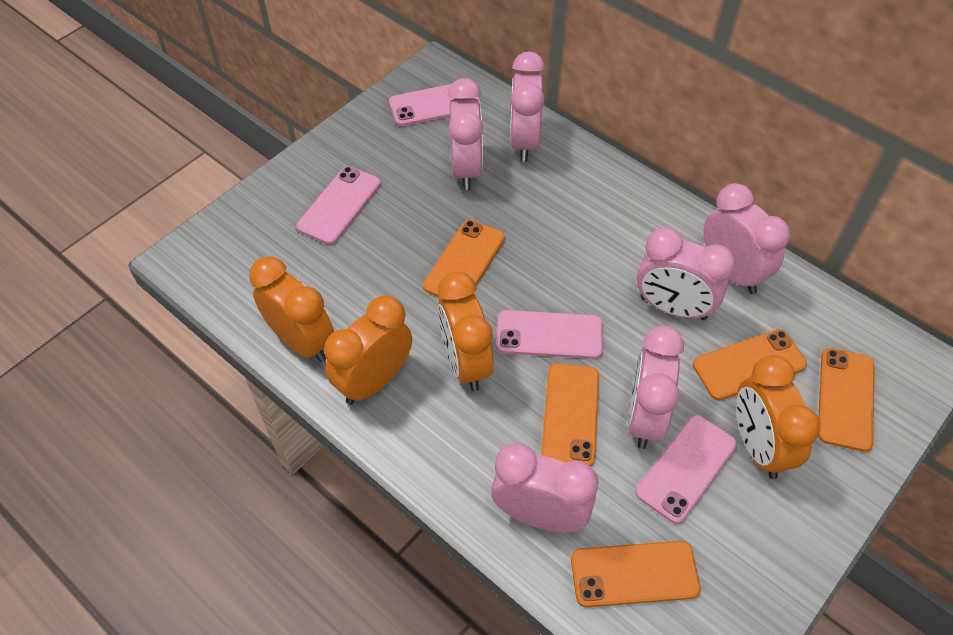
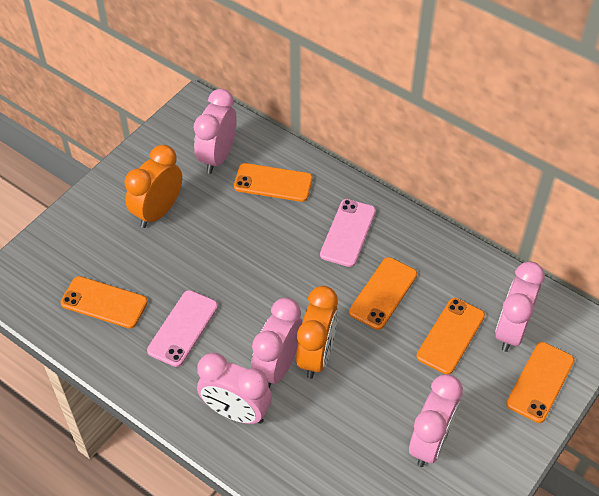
orange clock: [249,256,334,362] [324,295,412,405] [438,271,494,391] [736,355,820,479] = 4 -> [125,145,182,228] [296,286,338,379] = 2
pink clock: [448,78,483,190] [491,443,598,532] [510,51,545,162] [627,326,684,449] [637,228,736,320] [703,183,790,294] = 6 -> [194,89,237,174] [197,353,272,424] [251,298,302,388] [409,374,463,467] [495,262,545,352] = 5
pink phone: [296,166,380,245] [389,84,481,126] [496,310,603,359] [636,415,737,524] = 4 -> [147,290,218,367] [320,199,376,267] = 2

